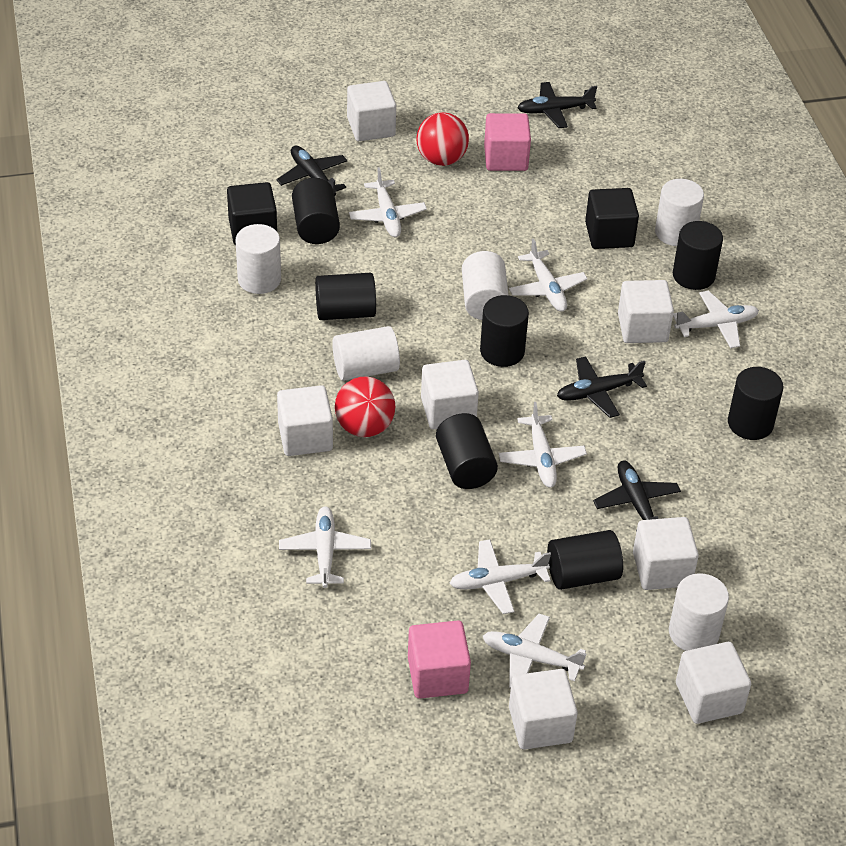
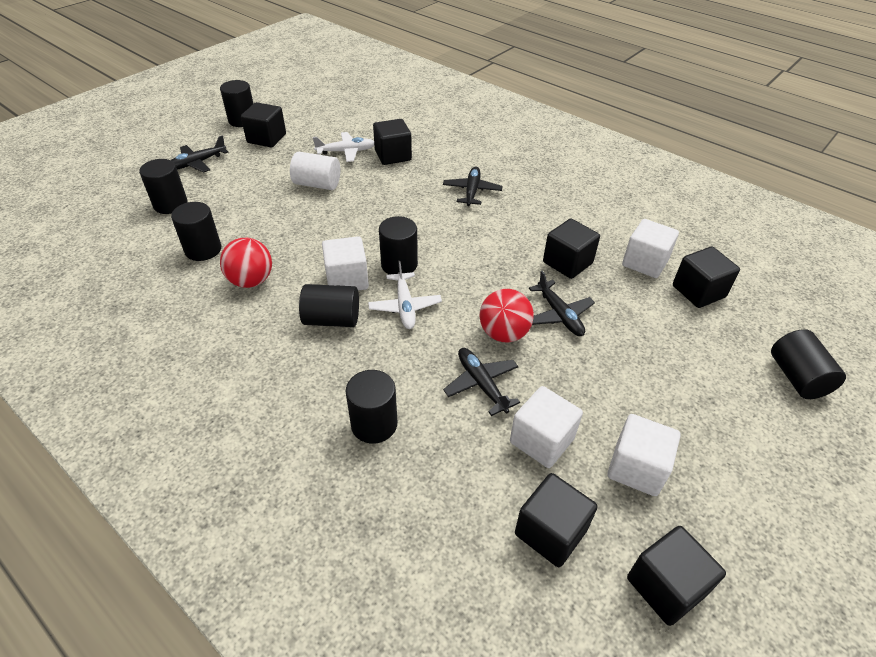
black cube: [227,182,277,245] [585,188,639,249] = 2 -> [241,102,286,147] [373,119,412,165] [515,473,597,567] [543,219,600,279] [627,526,726,626] [673,247,740,308] = 6
pink cube: [408,621,471,699] [484,113,531,171] = 2 -> none = 0
white cube: [277,385,333,456] [347,81,396,141] [421,360,479,429] [509,669,578,749] [618,280,674,343] [633,517,699,590] [676,642,751,724] = 7 -> [322,236,369,291] [510,386,583,468] [607,414,681,496] [622,219,679,278] = 4
white cylinder: [235,224,281,294] [332,326,400,381] [462,251,508,320] [655,179,704,246] [669,573,729,651] = 5 -> [290,152,340,190] = 1
white plane: [279,506,371,588] [349,167,427,237] [449,540,551,614] [483,614,586,688] [499,402,587,488] [509,239,588,312] [673,291,759,348] = 7 -> [313,132,374,162] [368,261,442,329] = 2

